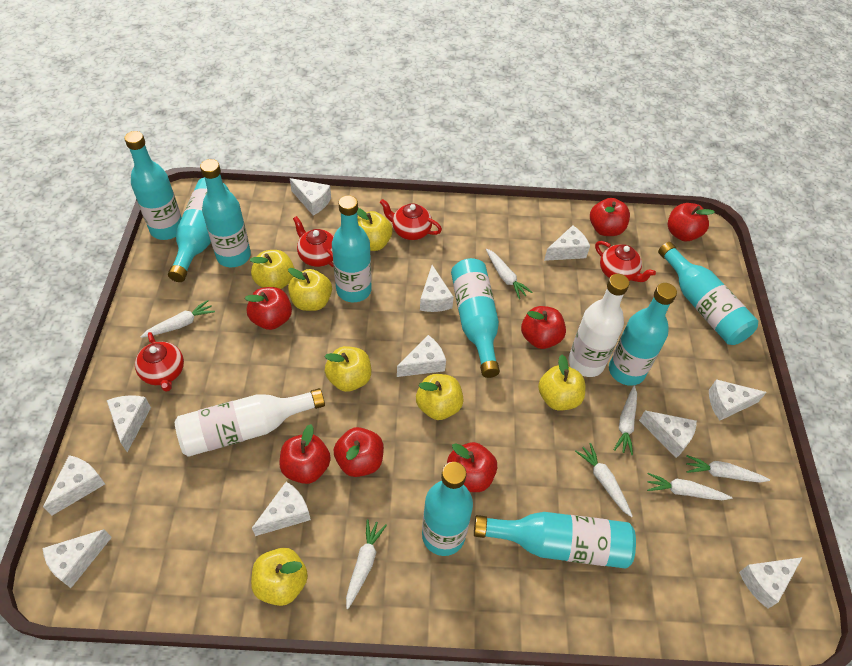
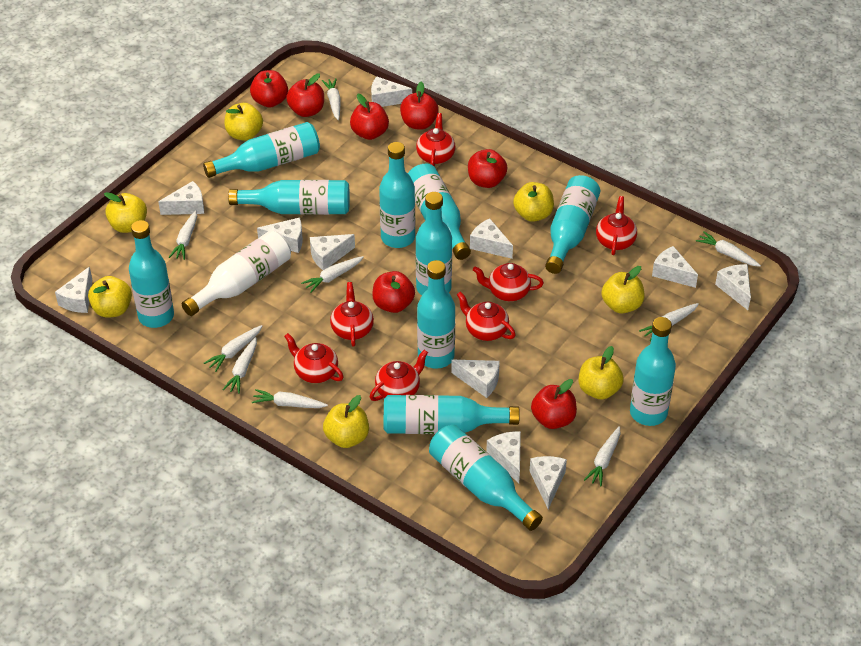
red teapot: [135,332,184,392] [293,216,334,267] [380,199,442,240] [595,241,656,282] = 4 -> [284,333,344,383] [330,282,374,347] [370,350,428,401] [416,113,455,167] [457,292,516,341] [473,263,544,301] [596,196,637,255] = 7
turquoise bottle: [124,131,182,240] [168,178,229,282] [200,159,251,267] [332,195,372,302] [422,462,473,556] [451,258,500,378] [474,512,636,569] [609,283,677,386] [658,242,758,345] = 9 -> [129,220,174,328] [203,122,320,178] [228,180,350,215] [379,142,415,248] [384,395,520,434] [408,164,471,260] [416,192,452,295] [417,260,455,369] [429,425,543,531] [545,175,600,274] [630,317,676,426] = 11
white bottle: [175,388,325,457] [568,274,629,377] = 2 -> [182,230,291,316] = 1
white carrot: [140,300,215,338] [346,519,387,609] [486,249,532,299] [575,443,633,517] [614,386,637,455] [647,473,732,500] [686,455,770,482] = 7 -> [169,210,197,260] [204,325,262,372] [223,337,257,394] [252,389,328,408] [301,256,364,293] [322,78,341,120] [584,426,620,486] [639,303,699,341] [696,231,761,267] = 9

